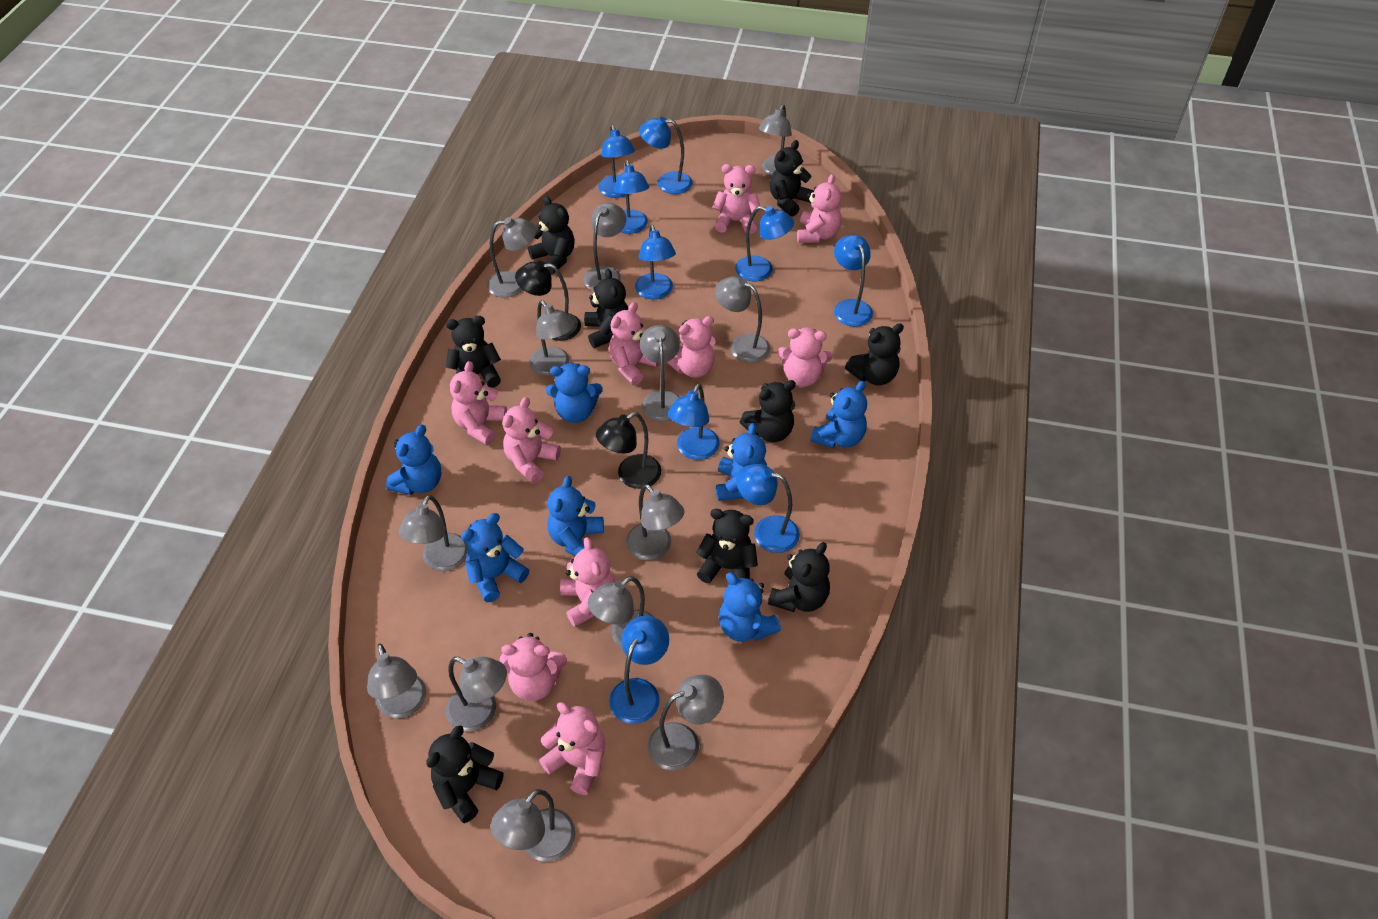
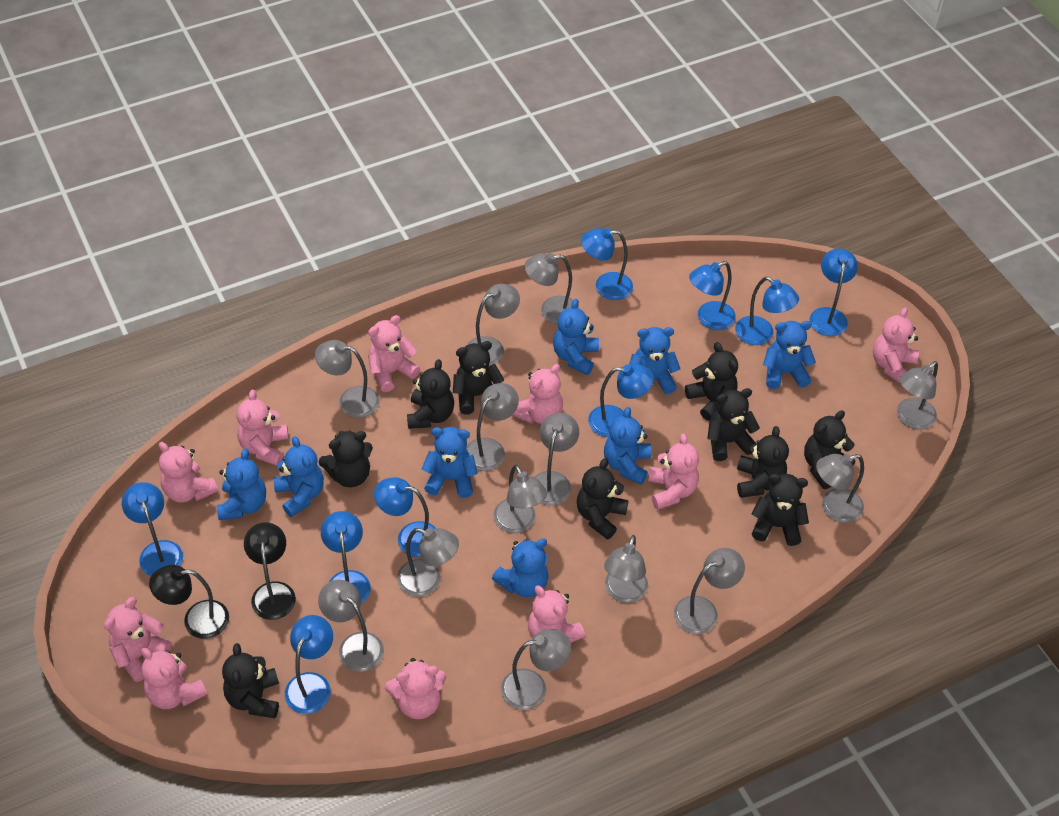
black teddy bear: [426,725,504,823] [445,316,501,388] [528,196,575,275] [584,269,628,348] [696,509,758,583] [740,380,796,442] [768,542,830,612] [770,140,814,217] [845,323,904,386] = 9 -> [222,643,279,718] [319,430,373,487] [407,359,454,429] [453,341,504,415] [577,458,629,540] [685,342,738,421] [707,388,760,461] [737,426,789,498] [752,474,809,546] [804,410,855,489] = 10
blue teddy bear: [386,424,442,495] [461,513,529,602] [546,363,603,423] [547,476,604,556] [716,423,767,501] [719,572,781,642] [810,381,867,448] = 7 -> [217,448,266,520] [273,436,324,517] [422,427,478,498] [492,539,549,598] [553,299,599,375] [604,407,652,485] [629,327,680,394] [763,321,816,389] = 8

